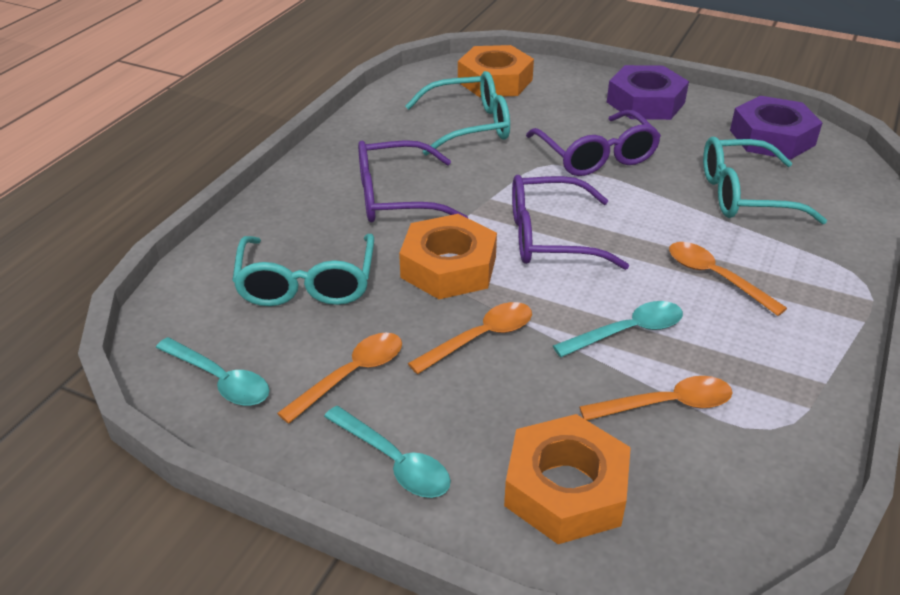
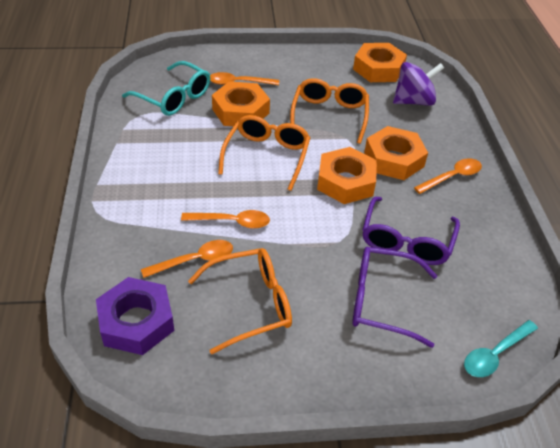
orange glasses: none = 0 -> [188,248,292,354] [218,115,310,191] [290,78,369,144] = 3
orange nut: [399,214,497,299] [458,45,534,97] [504,414,631,544] = 3 -> [212,81,270,126] [317,147,377,204] [353,43,407,82] [364,126,428,180] = 4
purple glasses: [358,140,468,222] [512,175,629,270] [526,110,661,176] = 3 -> [352,247,437,348] [362,197,460,265] = 2
purple nut: [607,65,689,120] [730,96,822,160] = 2 -> [96,277,174,355] = 1
purple spinning top: none = 0 -> [393,62,444,106] = 1
turquoise glasses: [232,234,374,306] [405,71,510,156] [703,136,827,224] = 3 -> [122,61,210,116] = 1
turquoise spoon: [156,337,269,406] [324,406,451,498] [553,301,683,357] = 3 -> [464,320,538,377] = 1

